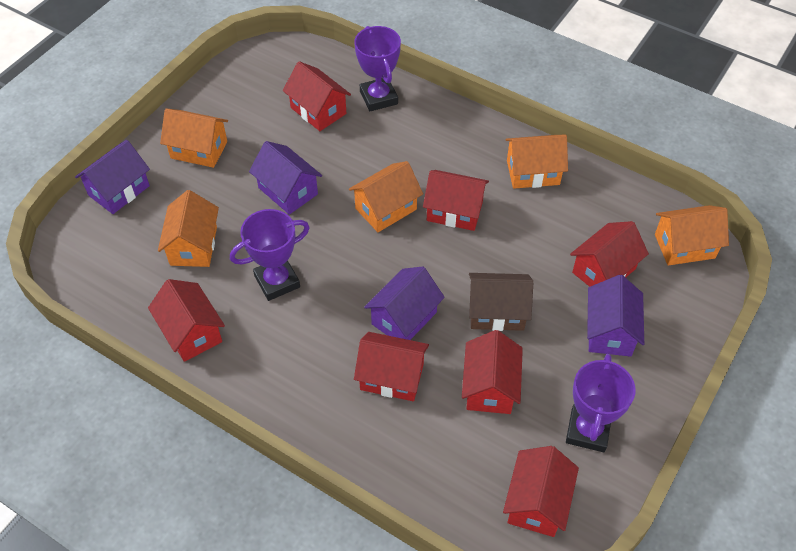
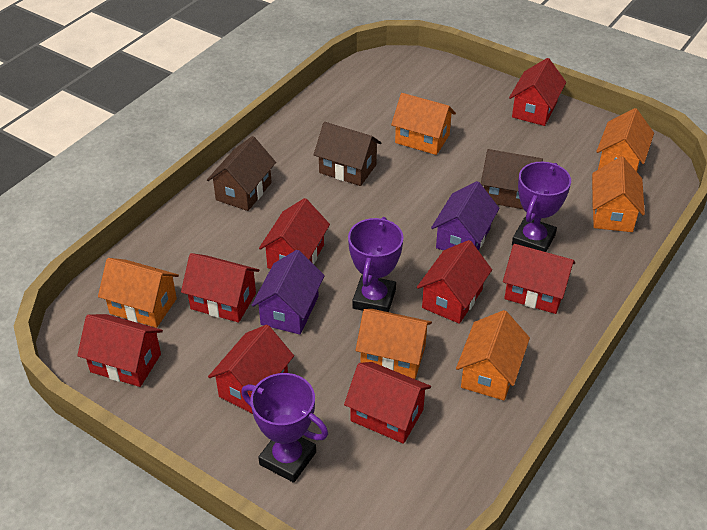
brown house: [469,273,533,331] = 1 -> [207,136,276,211] [313,122,382,186] [481,149,543,209] = 3
orange house: [158,190,219,267] [160,109,228,168] [349,161,423,232] [505,135,568,189] [655,205,729,266] = 5 -> [98,258,179,328] [356,309,432,379] [391,93,456,155] [456,310,530,400] [592,157,645,232] [596,108,654,172] = 6
purple house: [75,140,150,214] [249,141,322,215] [364,266,445,340] [587,275,644,357] = 4 -> [251,250,325,335] [431,181,499,251] = 2
red house: [148,279,225,362] [283,61,351,131] [354,332,429,401] [423,170,489,231] [462,330,523,414] [503,446,579,537] [570,221,649,287] = 7 -> [77,314,163,387] [181,253,259,322] [208,325,294,414] [259,198,330,269] [344,362,431,444] [417,240,492,324] [503,244,575,314] [509,58,566,126] = 8

